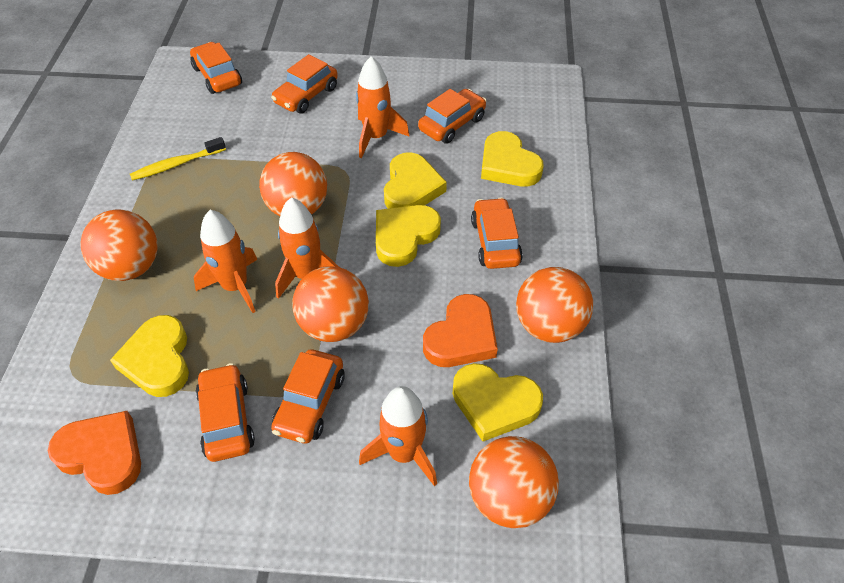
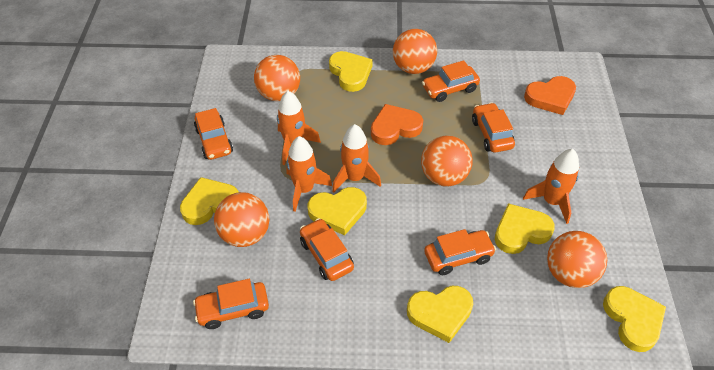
yellow heart: [110,315,189,397] [376,205,441,267] [384,152,447,209] [453,363,543,442] [481,131,544,186] = 5 -> [180,177,239,225] [308,187,367,235] [329,51,373,92] [407,286,473,343] [495,203,555,254] [603,286,666,352] = 6
yellow toothbrush: [130,137,226,181] = 1 -> none = 0

